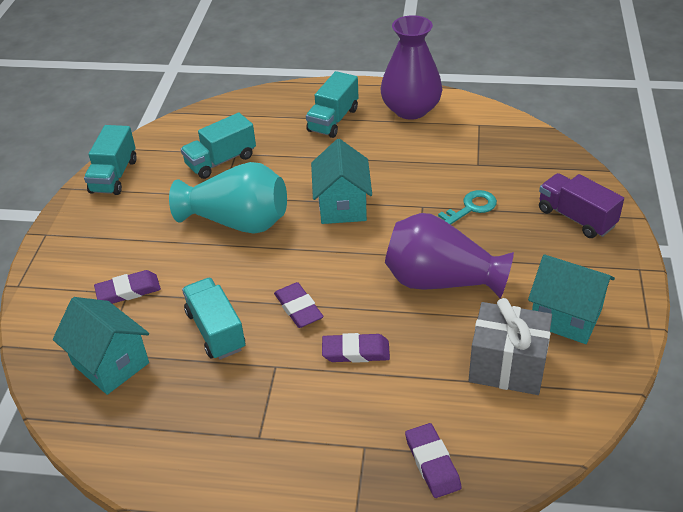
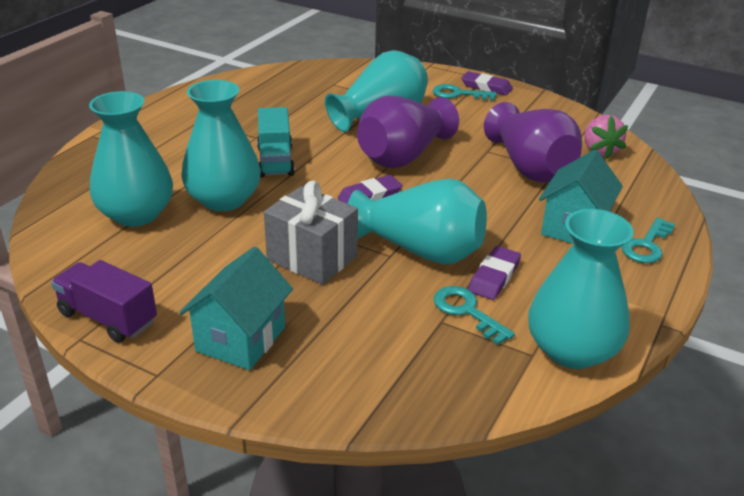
pink strawberry: none = 0 -> [584,115,628,159] = 1
purple eraser: [94,270,161,304] [274,282,324,328] [322,333,390,363] [405,423,462,498] = 4 -> [338,175,402,204] [461,71,513,95] [468,246,521,300] = 3
turquoise house: [53,297,149,395] [311,139,372,224] [528,254,615,344] = 3 -> [179,247,293,370] [539,150,623,244] = 2
turquoise key: [438,190,497,225] = 1 -> [433,84,496,100] [434,286,515,345] [622,218,675,263] = 3
turquoise truck: [84,125,137,195] [181,113,256,179] [182,278,245,360] [306,71,359,138] = 4 -> [257,107,295,177] = 1
turquoise vase: [169,162,287,234] = 1 -> [89,91,173,227] [181,80,261,211] [325,50,428,132] [348,178,487,265] [528,209,634,369] = 5

